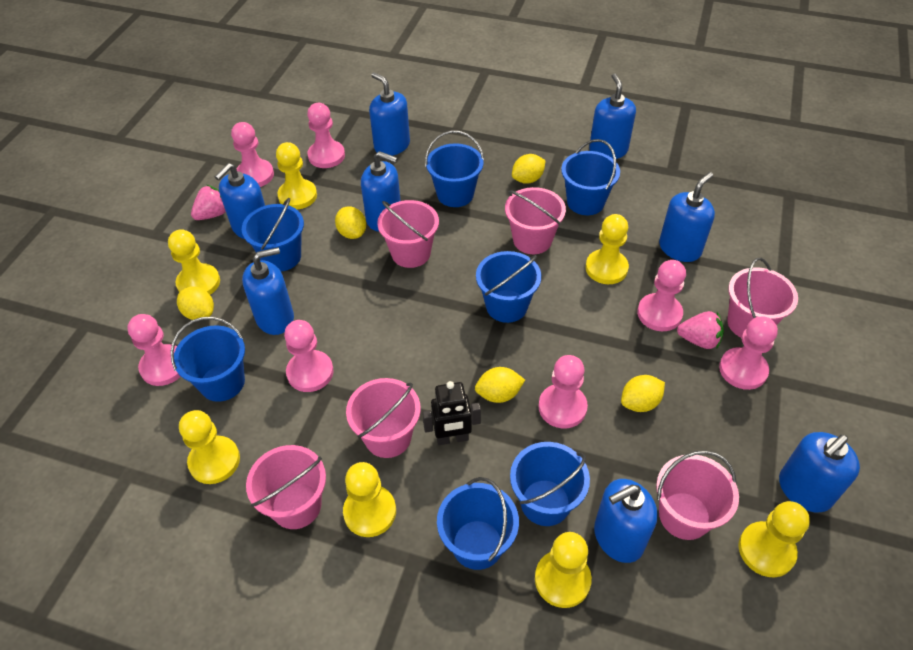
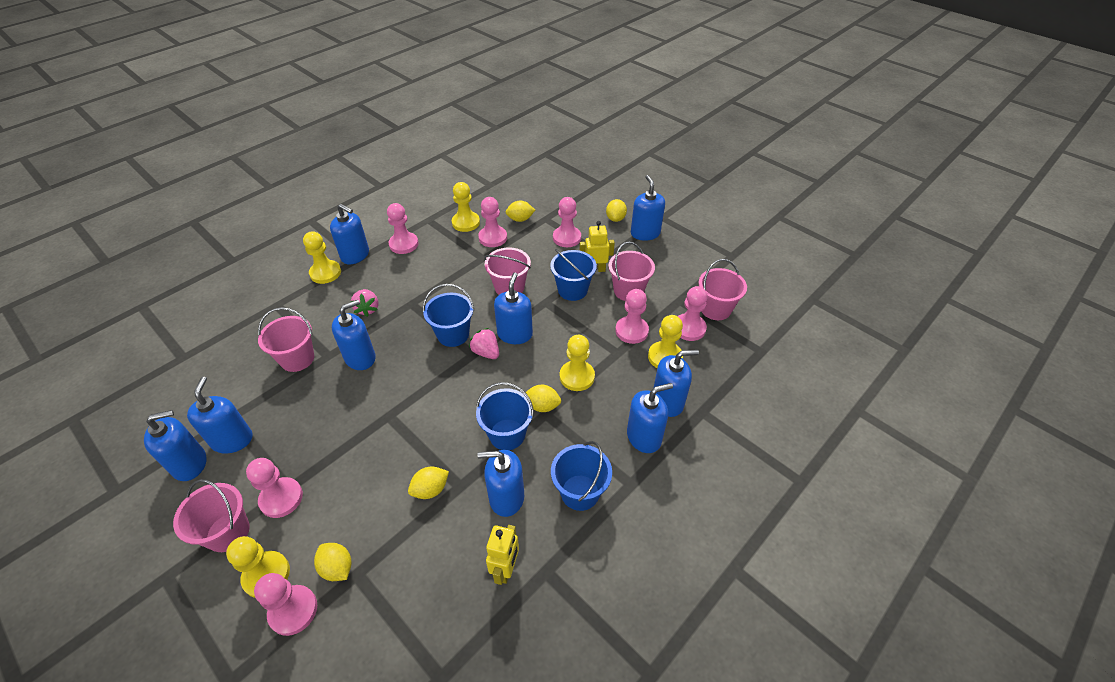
black robot: [422,381,481,445] = 1 -> none = 0
blue bucket: [170,317,245,402] [242,198,304,271] [425,131,484,207] [437,477,519,570] [476,251,541,323] [510,442,590,526] [561,139,620,215] = 7 -> [423,284,474,347] [476,382,534,450] [550,249,597,301] [551,441,612,511] = 4
blue soap dispenser: [215,163,265,239] [242,247,294,335] [361,151,401,231] [369,72,410,156] [589,73,636,159] [594,479,657,563] [659,172,715,262] [779,432,860,512] = 8 -> [144,410,206,481] [187,377,253,453] [330,204,369,264] [332,300,376,370] [477,450,524,517] [494,272,533,344] [627,383,673,453] [631,175,665,241] [654,350,699,417] = 9
pink bucket: [246,445,326,529] [346,378,421,458] [377,200,439,268] [505,187,566,254] [656,450,739,540] [727,258,798,338] = 6 -> [173,479,250,552] [258,307,314,372] [484,248,531,295] [608,241,655,301] [699,259,747,320] = 5
yellow pawn: [168,229,220,295] [179,410,240,484] [276,142,317,209] [343,462,396,537] [535,532,592,608] [586,214,629,284] [738,501,810,578] = 7 -> [226,536,290,598] [303,231,341,284] [452,182,480,232] [560,335,595,391] [648,315,683,368] = 5
yellow robot: none = 0 -> [486,525,519,585] [579,221,615,272] = 2

